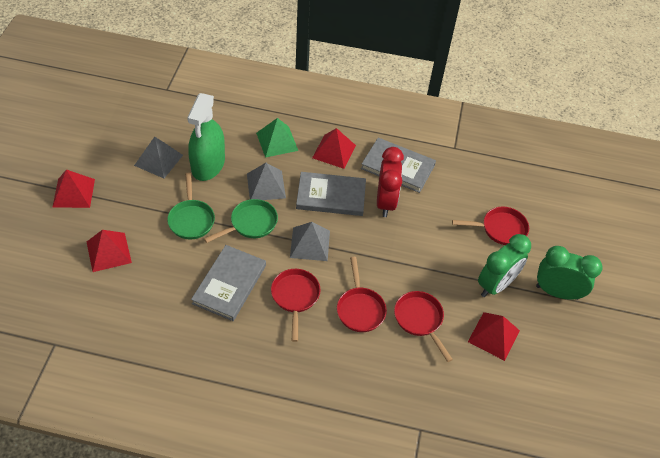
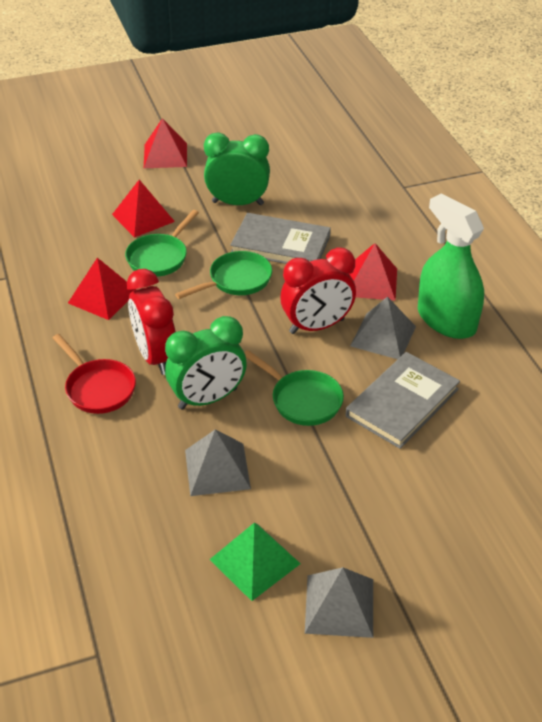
green pan: [167,173,215,239] [204,199,278,243] = 2 -> [125,210,199,277] [175,251,272,299] [244,350,344,426] = 3
grey book: [191,245,266,321] [296,172,366,216] [361,138,436,193] = 3 -> [230,213,331,264] [346,352,460,449] = 2
red clock: [377,147,404,217] = 1 -> [127,269,176,375] [280,247,356,334] = 2
red pan: [271,269,320,342] [337,257,387,332] [394,291,453,362] [452,207,529,245] = 4 -> [53,334,136,414] = 1

